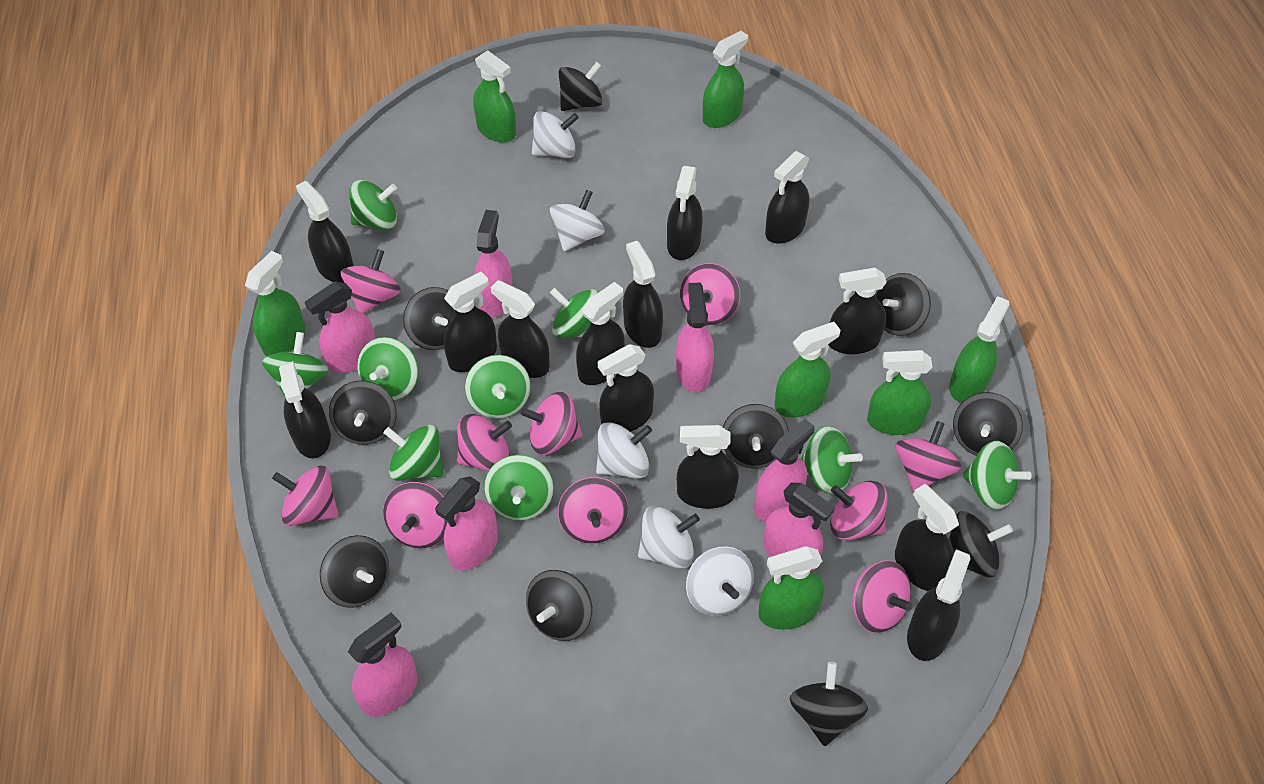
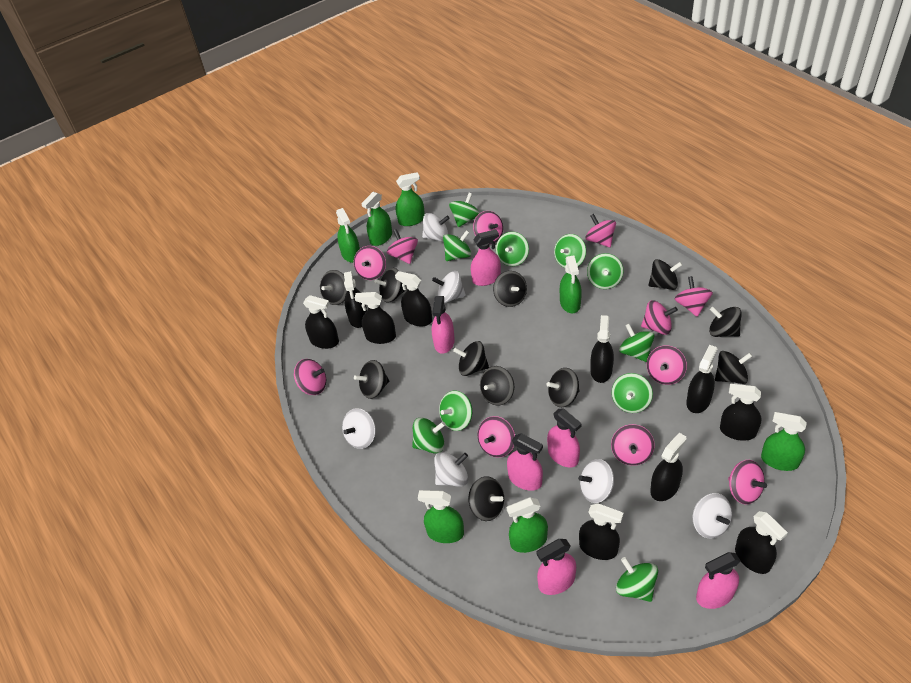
black spinning top: [320,535,389,608] [329,381,397,445] [403,287,455,350] [526,570,592,641] [559,62,603,111] [723,404,789,469] [790,662,868,746] [875,273,931,336] [949,511,1013,577] [953,392,1023,456] = 10 -> [320,270,347,305] [354,360,389,399] [374,268,407,303] [453,341,489,376] [468,476,504,521] [480,366,514,406] [493,271,527,307] [547,368,579,407] [648,259,682,290] [709,307,742,337] [715,351,752,384] = 11
black spray bottle: [279,361,331,458] [296,181,354,283] [444,272,497,372] [490,280,550,378] [576,282,625,385] [598,344,654,432] [623,241,663,348] [667,166,703,260] [677,425,739,509] [765,151,810,244] [828,268,887,354] [895,484,959,591] [907,549,971,661] = 13 -> [303,295,339,349] [344,271,367,328] [355,292,396,344] [395,271,432,326] [579,503,624,560] [591,315,614,383] [650,433,687,501] [686,345,717,413] [720,384,761,441] [735,511,788,574] = 10
green spinning top: [262,332,329,396] [349,180,397,230] [357,337,418,400] [383,425,444,481] [465,355,531,419] [484,455,554,521] [550,288,599,338] [801,426,863,494] [963,441,1032,510] = 9 -> [412,418,446,453] [439,391,472,431] [443,230,471,261] [449,193,480,227] [496,232,529,266] [554,234,586,268] [587,253,623,289] [612,373,653,413] [616,557,658,602] [619,324,655,362] = 10
pink spinning top: [272,466,339,526] [341,249,401,314] [383,482,448,549] [457,414,512,472] [520,392,582,455] [558,477,628,544] [680,263,740,325] [830,481,888,540] [852,560,913,633] [895,421,961,491] = 10 -> [294,359,326,395] [354,246,386,280] [387,229,418,264] [473,211,503,244] [478,416,515,458] [586,214,616,247] [611,424,655,466] [641,300,678,335] [647,345,687,385] [675,276,713,317] [728,460,767,504] = 11
pink spray bottle: [305,282,375,373] [348,612,418,716] [435,476,498,571] [474,210,512,318] [676,282,714,392] [754,419,815,522] [763,483,835,571] = 7 -> [432,296,455,354] [471,229,501,286] [507,433,543,491] [537,539,576,595] [547,408,582,467] [696,552,741,609] = 6
white spinning top: [532,111,579,158] [550,190,605,251] [596,422,652,479] [638,506,700,569] [686,546,754,616] = 5 -> [342,408,376,449] [422,213,450,241] [432,271,466,303] [434,452,468,487] [578,459,614,503] [693,493,732,538] = 6

